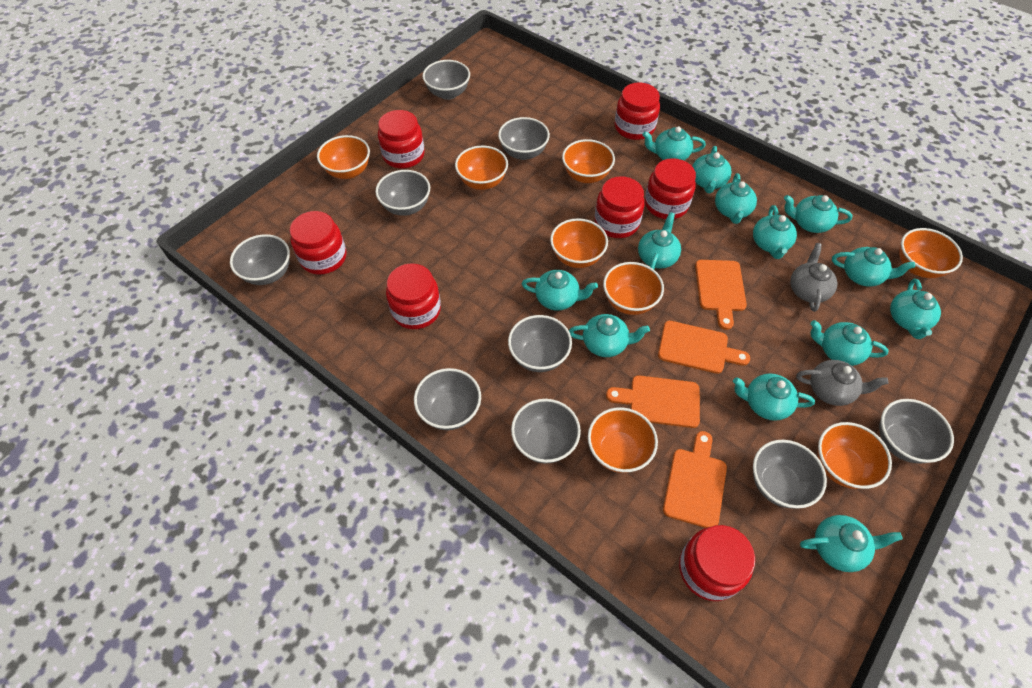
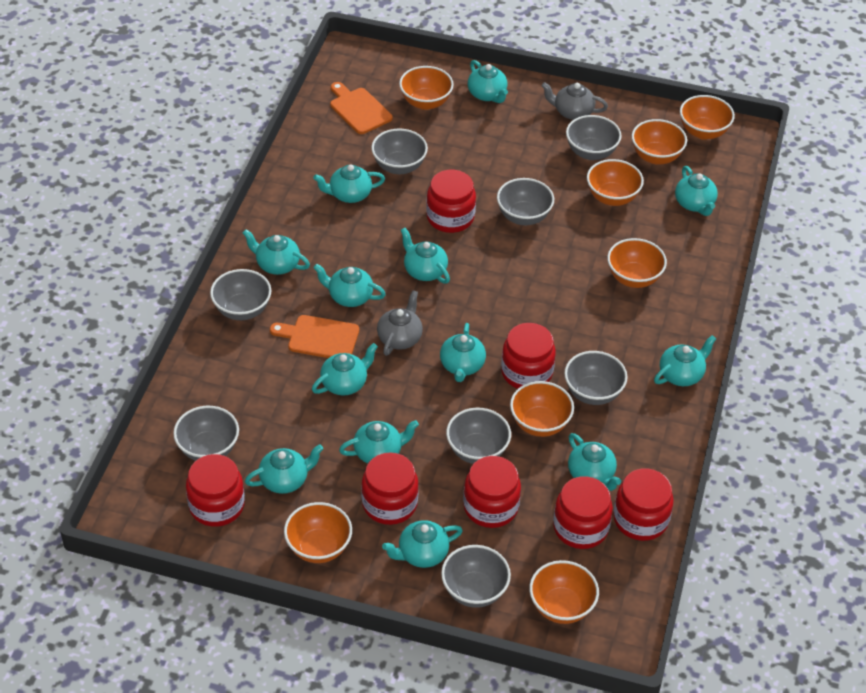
grey bowl: [230,234,290,285] [375,170,430,216] [414,368,481,430] [423,60,470,100] [498,117,550,160] [508,315,572,372] [511,399,581,464] [753,440,827,509] [879,399,954,464] = 9 -> [173,406,239,461] [210,269,271,320] [371,129,428,174] [441,545,511,608] [446,408,511,464] [497,178,554,225] [564,351,628,405] [566,115,622,160] = 8
orange cutting board: [606,376,700,428] [658,321,750,374] [663,431,727,528] [695,260,747,330] = 4 -> [270,315,359,358] [330,82,393,134] = 2

